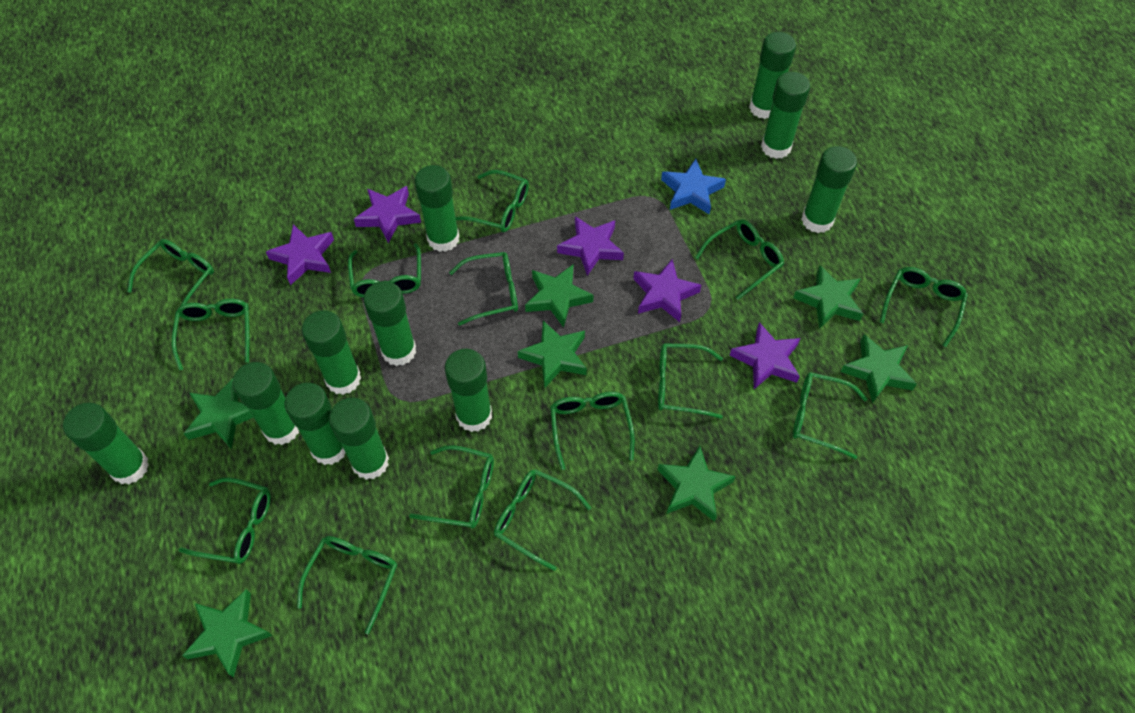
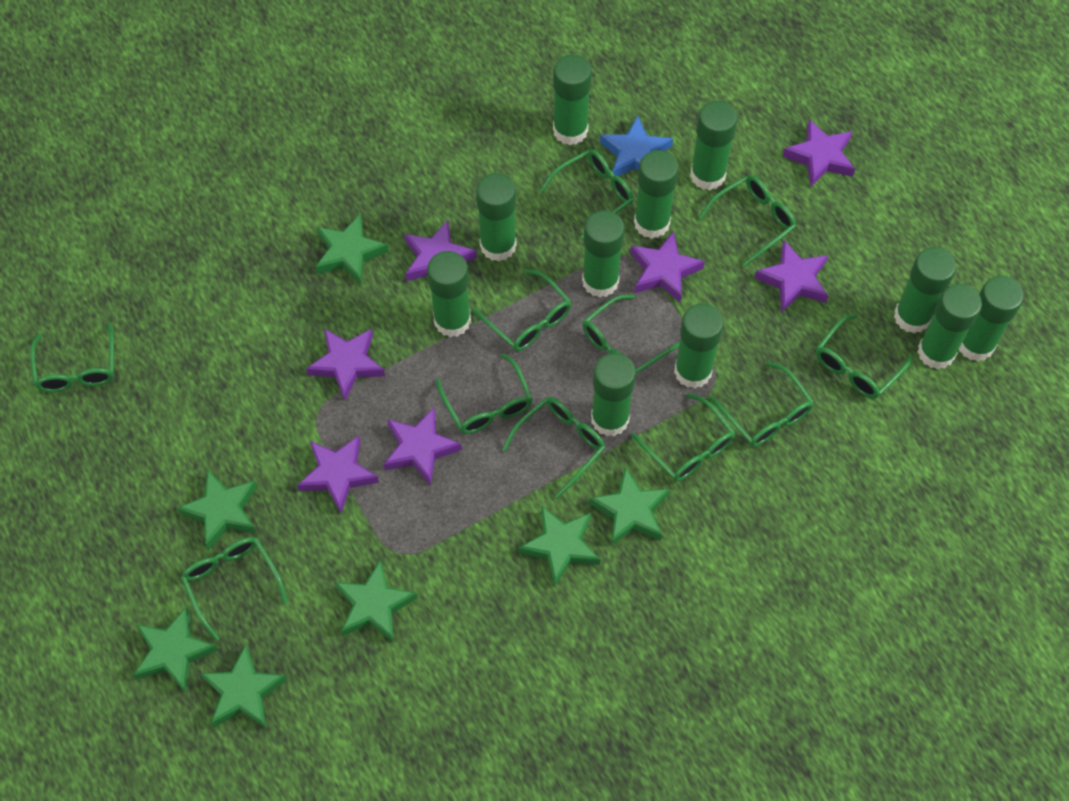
green glasses: [127,239,214,305] [172,299,249,371] [179,478,271,564] [297,536,397,634] [348,243,421,298] [409,445,494,529] [449,252,518,326] [456,170,529,232] [494,469,591,571] [550,392,635,470] [658,343,723,419] [695,219,784,300] [793,372,867,460] [880,267,968,347] = 14 -> [30,323,114,392] [181,537,288,641] [436,353,533,434] [473,269,572,351] [502,397,605,499] [540,149,634,239] [583,295,680,374] [631,393,736,482] [699,175,796,267] [710,361,814,447] [816,314,914,399] = 11
purple star: [266,224,334,285] [354,186,421,243] [557,216,624,276] [633,259,701,322] [730,322,801,389] = 5 -> [297,436,379,513] [306,328,385,400] [384,407,462,486] [405,220,477,281] [630,231,705,302] [754,241,828,313] [783,119,855,187] = 7

